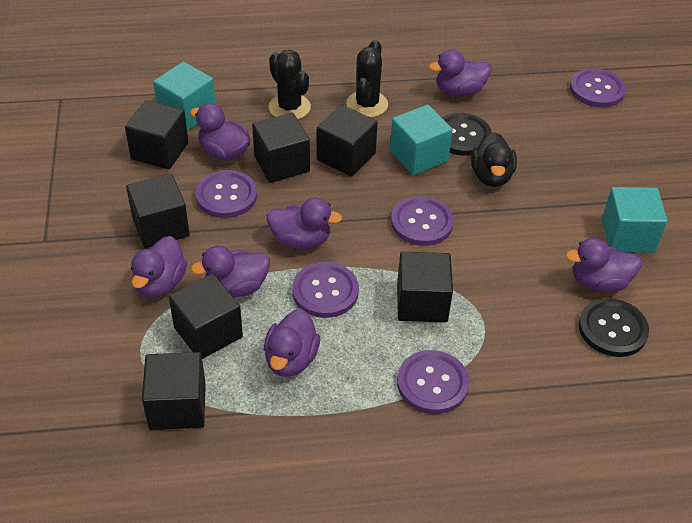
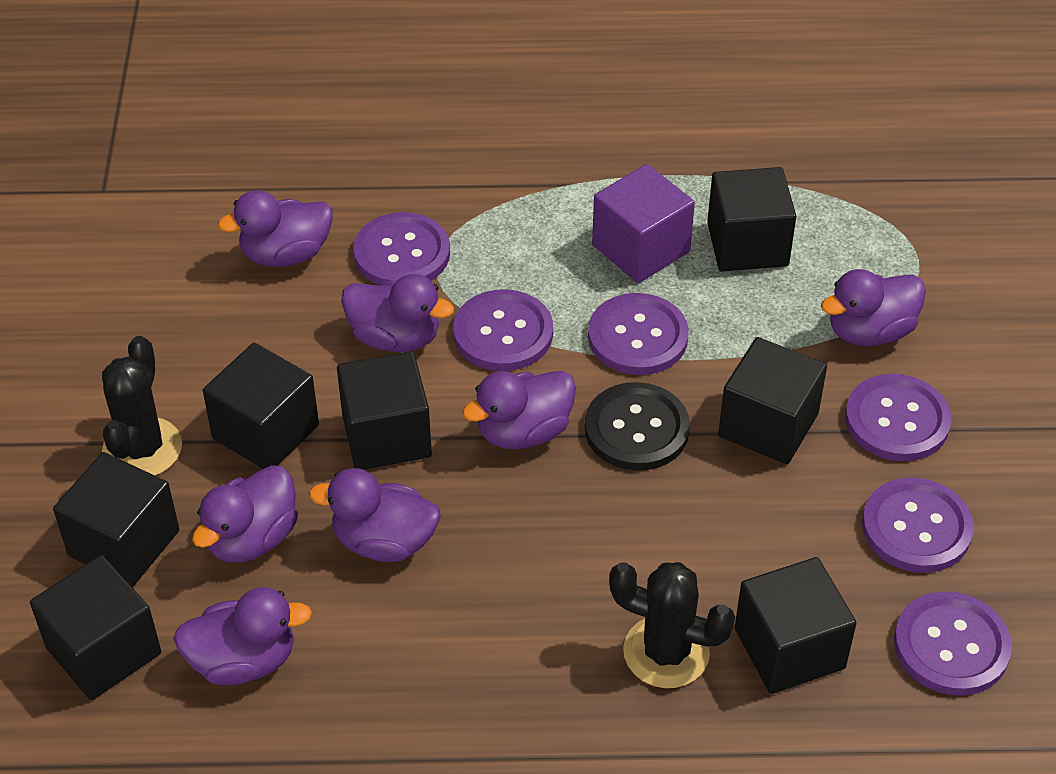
black button: [442,113,492,156] [579,298,649,357] = 2 -> [585,382,690,471] = 1
black duck: [471,132,517,187] = 1 -> none = 0
purple button: [195,170,257,218] [292,262,359,318] [391,196,454,246] [397,350,469,414] [570,68,626,108] = 5 -> [353,212,450,285] [453,289,553,371] [588,293,689,375] [845,374,951,461] [862,478,974,573] [894,591,1012,696] = 6
purple cube: none = 0 -> [592,164,695,283] = 1
turquoise cube: [153,62,216,131] [390,105,453,175] [602,187,667,253] = 3 -> none = 0

